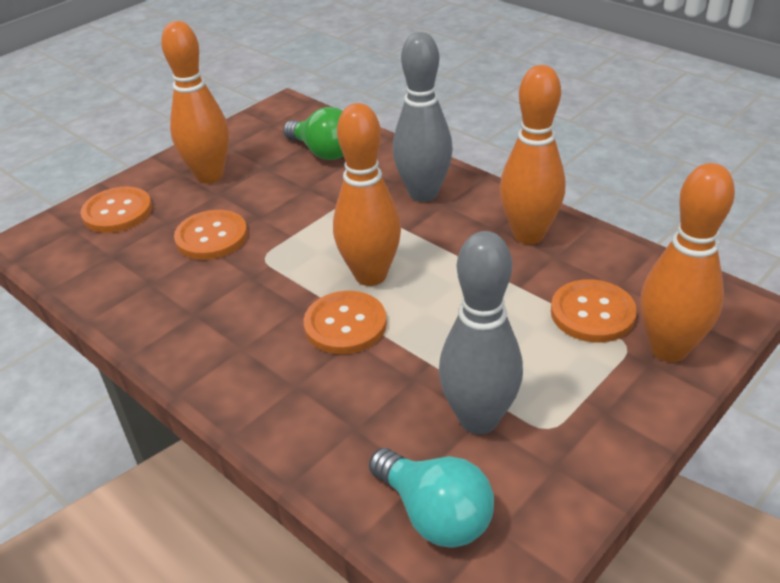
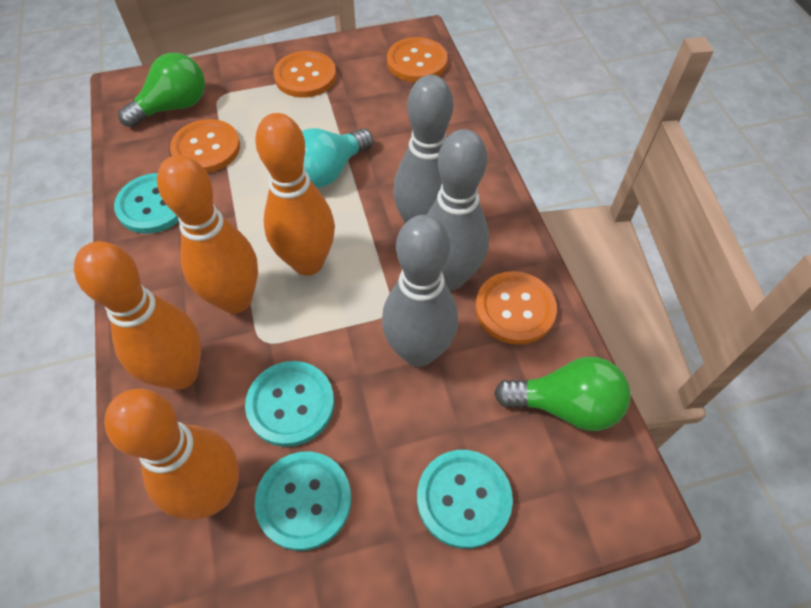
green light bulb: [283,107,343,160] = 1 -> [118,53,205,128] [494,357,631,431] = 2
grey bowling pin: [393,32,453,202] [439,231,523,434] = 2 -> [382,215,458,367] [393,75,453,223] [427,129,489,291] = 3
turquoise button: none = 0 -> [114,173,179,234] [245,361,334,447] [255,451,351,551] [417,450,513,549] = 4

